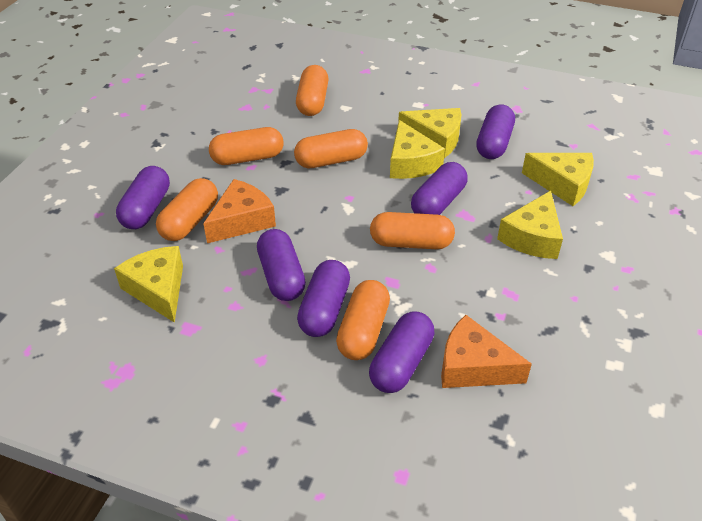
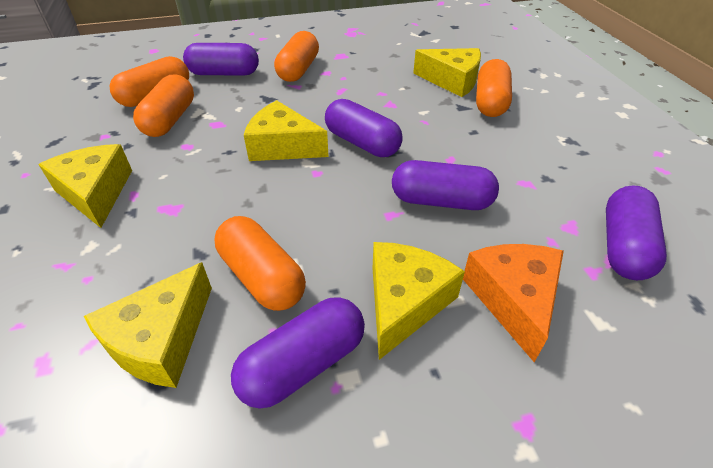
orange capsule: [156,178,218,241] [209,127,284,165] [294,129,368,168] [296,65,329,116] [336,280,390,360] [370,212,455,249] = 6 -> [110,56,189,107] [133,75,194,137] [215,216,306,311] [274,31,319,82] [476,59,512,117] = 5
orange cheese: [203,179,276,243] [441,315,532,388] = 2 -> [463,244,564,362] = 1
purple capsule: [116,166,170,229] [257,229,306,301] [297,260,350,337] [369,312,435,393] [411,162,468,215] [476,104,515,159] = 6 -> [183,43,259,76] [231,297,365,409] [325,99,403,157] [392,160,499,210] [606,185,667,280] = 5

